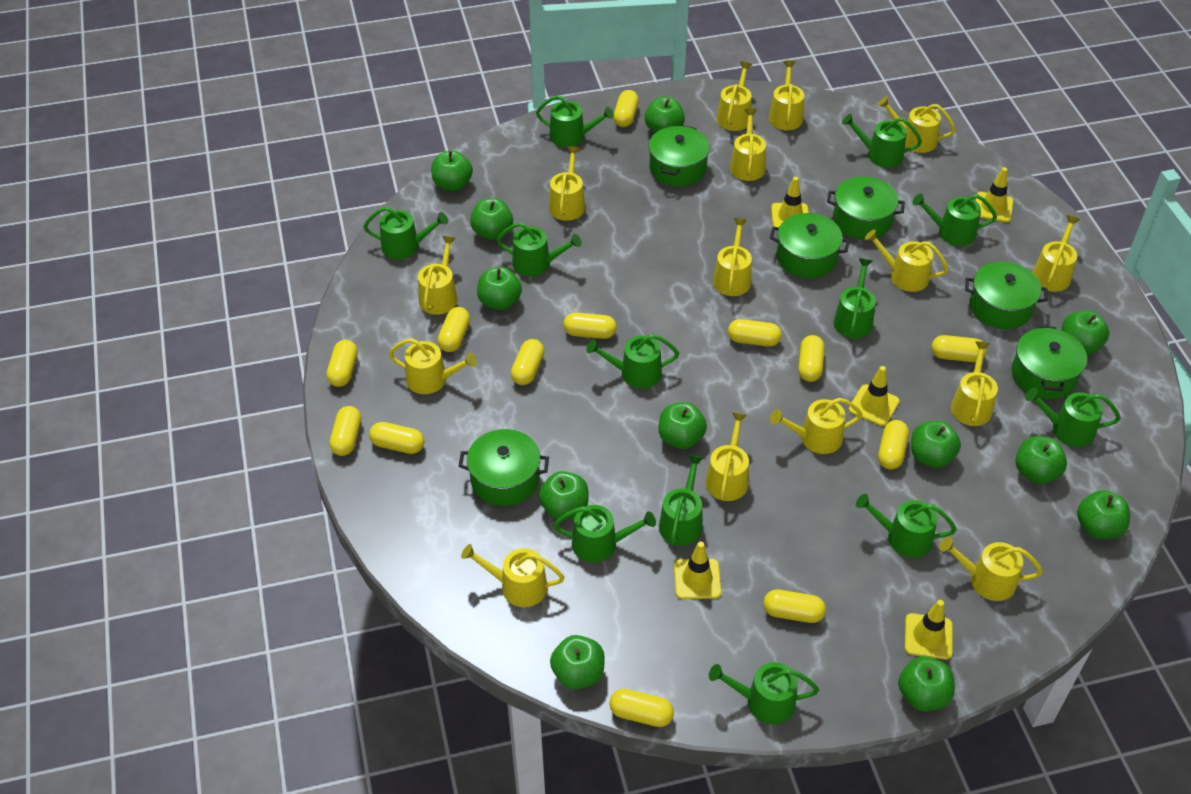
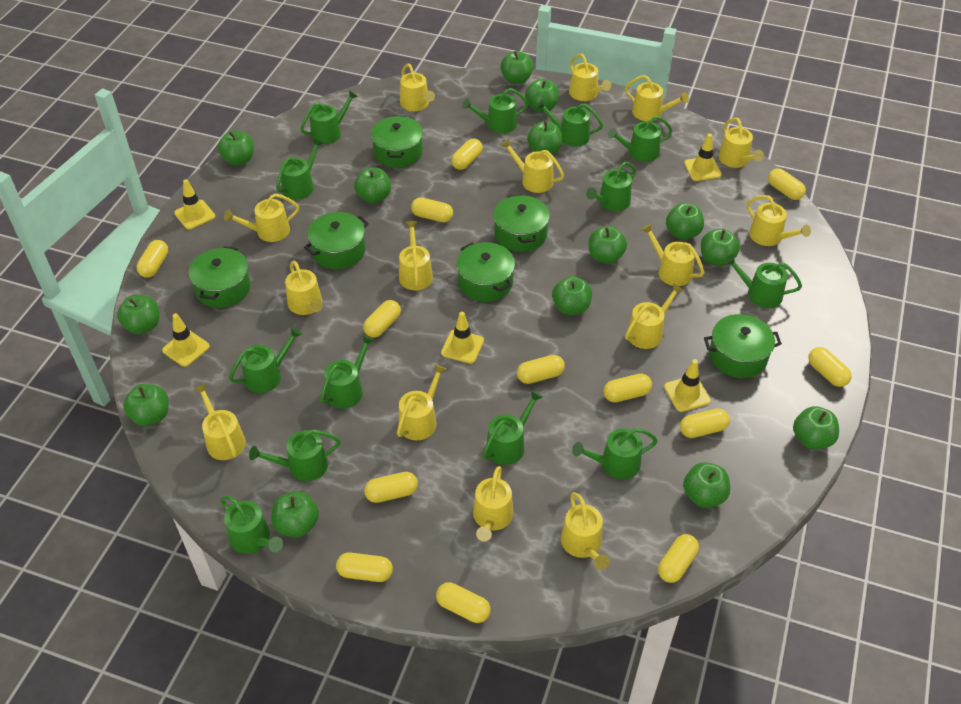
green apple: [431,150,473,191] [470,198,513,240] [477,267,522,310] [539,471,589,520] [550,635,605,689] [645,97,685,133] [658,402,707,449] [898,656,955,711] [911,421,961,468] [1016,436,1067,484] [1062,311,1109,355] [1077,490,1130,539] = 12 -> [117,295,159,334] [123,384,169,426] [218,130,254,165] [271,491,319,538] [354,167,391,203] [500,51,533,84] [525,79,559,112] [527,121,562,154] [552,276,592,315] [589,226,627,264] [666,203,704,240] [683,462,730,508] [701,229,740,266] [793,406,839,449] = 14
green watering can: [363,207,448,260] [497,222,582,276] [536,95,614,147] [553,505,656,563] [586,334,679,389] [659,455,703,546] [709,662,819,724] [834,258,876,338] [842,114,922,167] [856,494,957,558] [912,193,997,246] [1025,388,1121,447] = 12 -> [220,496,283,554] [229,327,302,393] [249,430,341,481] [276,138,323,199] [300,90,358,144] [320,335,375,408] [462,88,528,133] [482,390,543,465] [536,99,603,147] [572,428,658,479] [586,162,636,211] [608,116,672,162] [724,254,802,308] = 13

